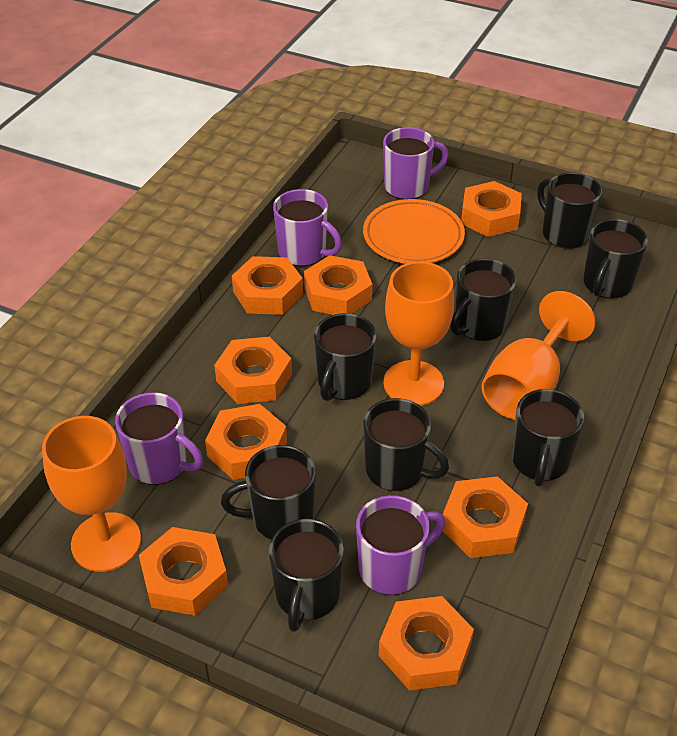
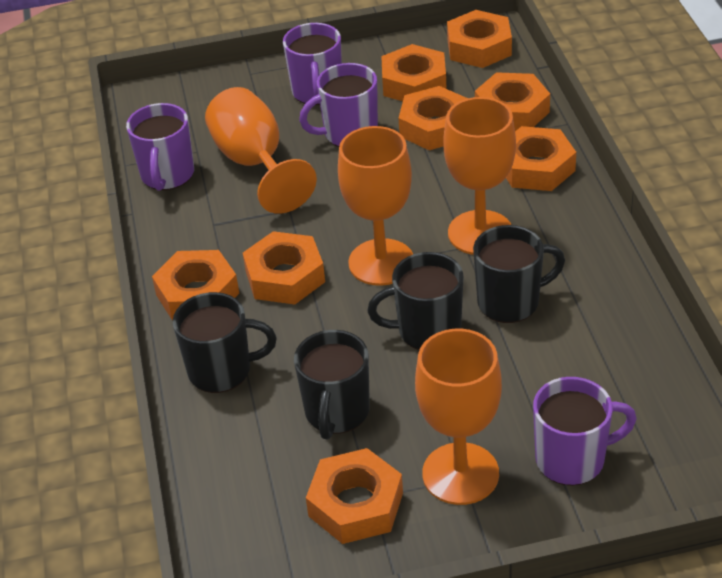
black mug: [221,445,316,540] [269,519,344,632] [314,313,377,401] [363,398,449,491] [451,259,517,341] [512,389,584,486] [537,173,602,249] [583,219,648,299] = 8 -> [172,292,277,393] [294,330,370,439] [367,252,464,350] [473,225,565,323] = 4
orange goblet: [42,416,141,572] [383,261,454,406] [481,291,596,420] = 3 -> [205,87,317,214] [338,126,413,286] [415,329,502,505] [443,97,516,255] = 4
orange plate: [363,199,465,264] = 1 -> none = 0

